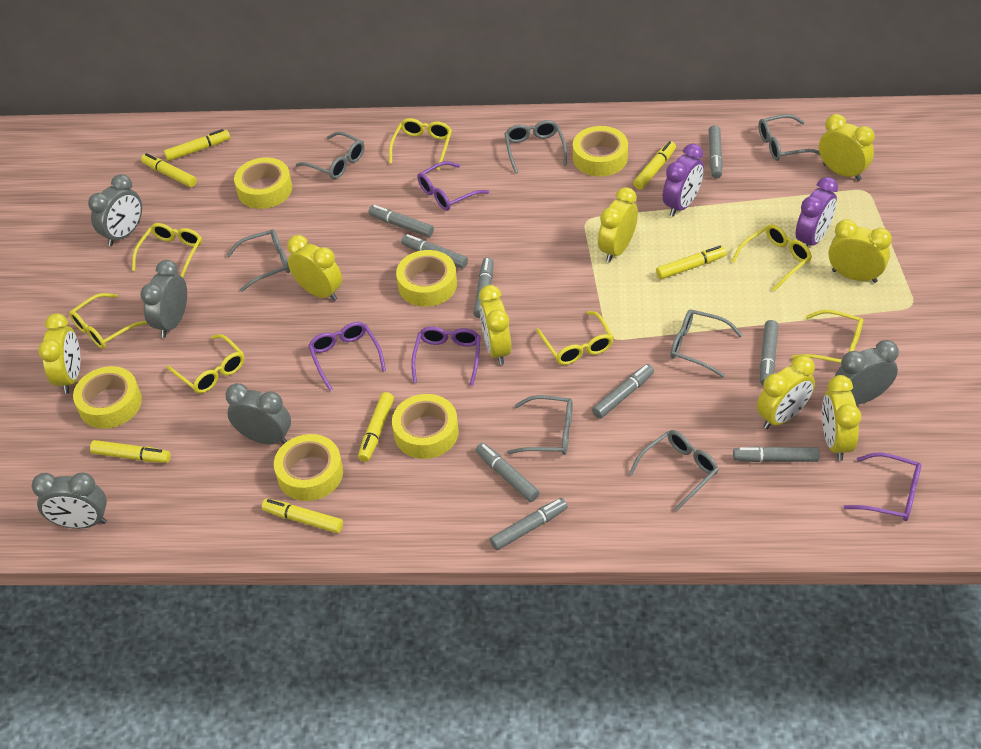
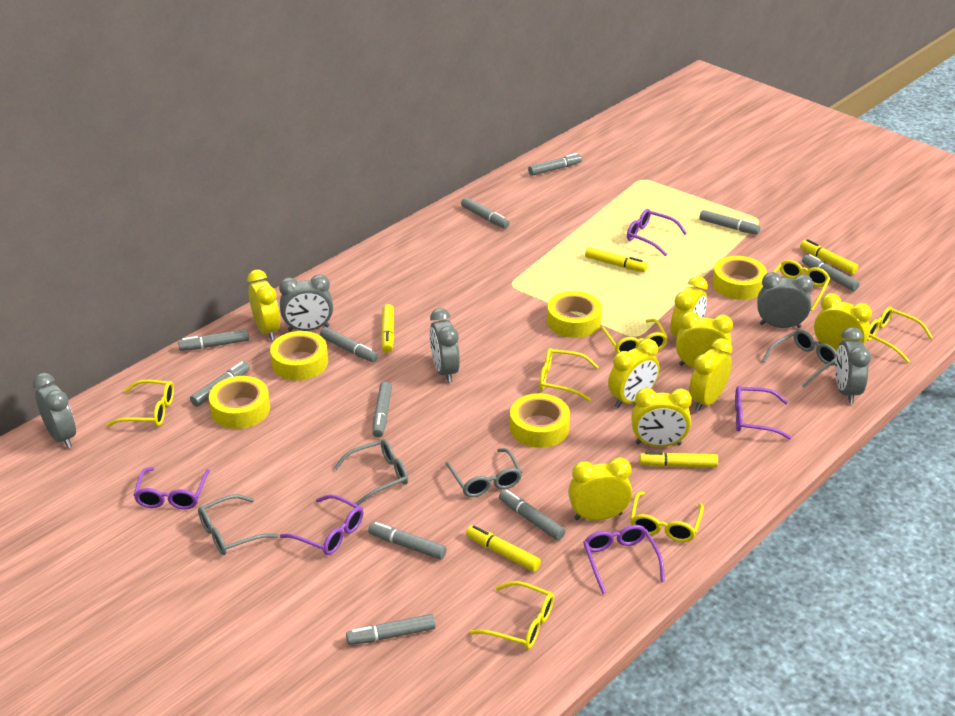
grey glasses: [226,229,290,292] [296,132,364,179] [505,120,567,173] [507,395,573,455] [629,430,719,512] [670,309,742,378] [758,114,820,161] = 7 -> [198,494,279,555] [334,439,408,505] [445,448,522,497] [762,329,836,388] = 4
grey marker: [368,205,434,237] [401,234,468,269] [473,257,493,318] [476,443,540,502] [490,498,568,550] [592,364,654,419] [708,125,723,179] [733,446,820,462] [760,320,778,385] = 9 -> [178,329,249,351] [190,361,250,407] [320,327,378,362] [346,614,435,645] [368,522,447,560] [372,382,392,437] [461,197,510,229] [499,490,566,540] [528,153,582,176] [700,210,760,235] [802,254,860,291] = 11
purple clock: [663,143,704,217] [796,177,838,247] = 2 -> none = 0
purple glasses: [308,322,386,391] [411,327,481,386] [417,161,489,211] [844,452,921,521] = 4 -> [133,467,210,509] [280,495,363,555] [583,525,665,594] [627,209,687,256] [735,386,792,440] = 5
yellow marker: [90,440,171,463] [141,153,197,187] [164,129,230,161] [262,499,343,533] [358,392,394,462] [633,141,676,190] [656,245,727,280] = 7 -> [381,304,394,353] [466,525,541,572] [585,247,647,272] [639,452,718,468] [800,239,858,274] = 5
yellow tape: [73,366,142,429] [234,158,292,209] [274,434,343,501] [392,394,459,459] [396,250,457,307] [573,126,628,176] = 6 -> [209,376,270,429] [270,331,328,381] [510,393,570,448] [547,291,602,338] [712,256,767,300] = 5

